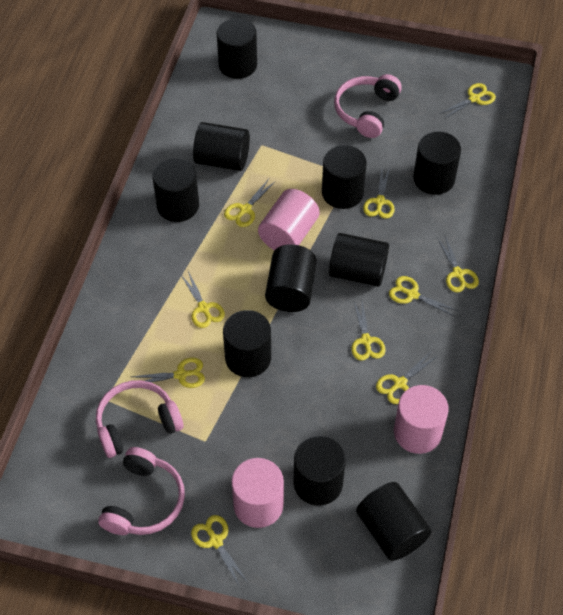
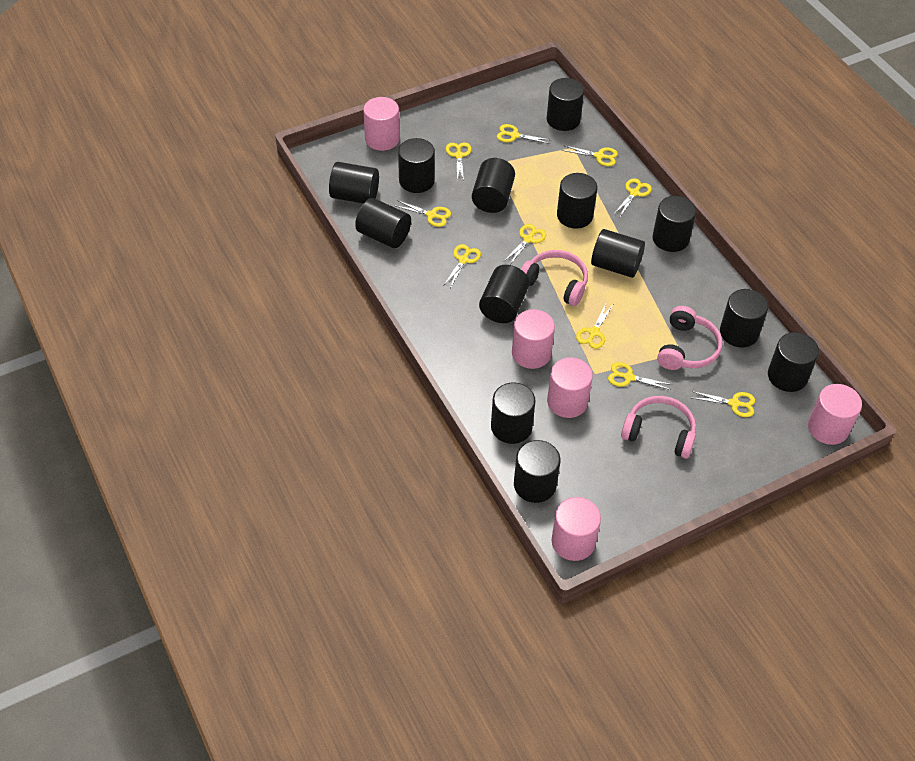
black cylinder: [152,158,199,222] [193,122,250,171] [217,18,257,79] [223,310,271,377] [265,244,317,312] [293,436,346,506] [322,145,367,209] [329,233,389,287] [356,482,432,561] [413,131,461,195] = 10 -> [329,162,379,203] [355,198,411,248] [398,138,435,193] [472,158,515,213] [479,265,530,323] [491,382,536,444] [514,440,560,503] [547,78,584,131] [557,173,597,229] [591,229,645,278] [653,196,696,252] [720,289,768,348] [768,332,819,392] = 13
pink cylinder: [231,458,284,528] [258,189,320,251] [394,385,449,454] = 3 -> [363,97,400,151] [512,309,555,369] [547,357,593,418] [552,497,601,561] [808,384,862,445] = 5

